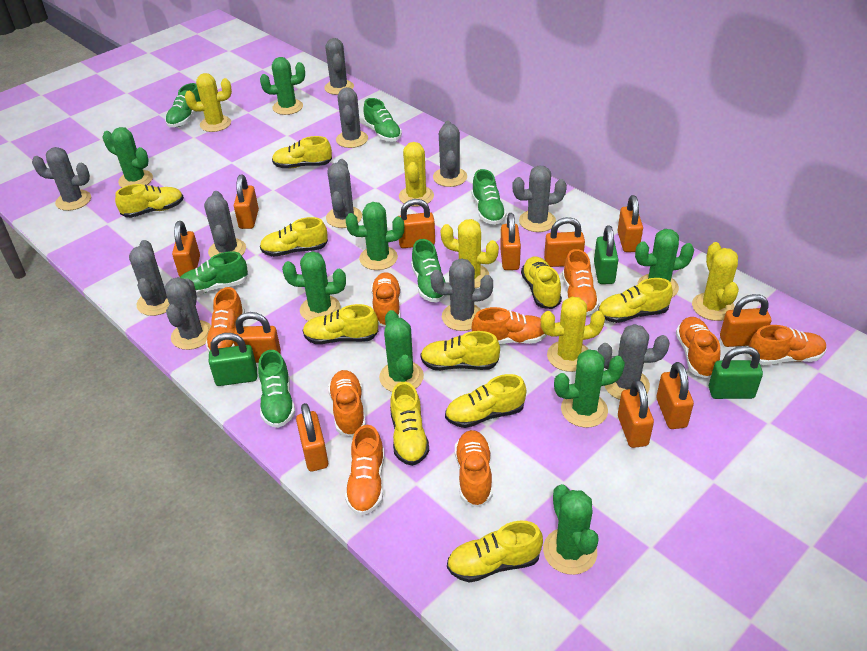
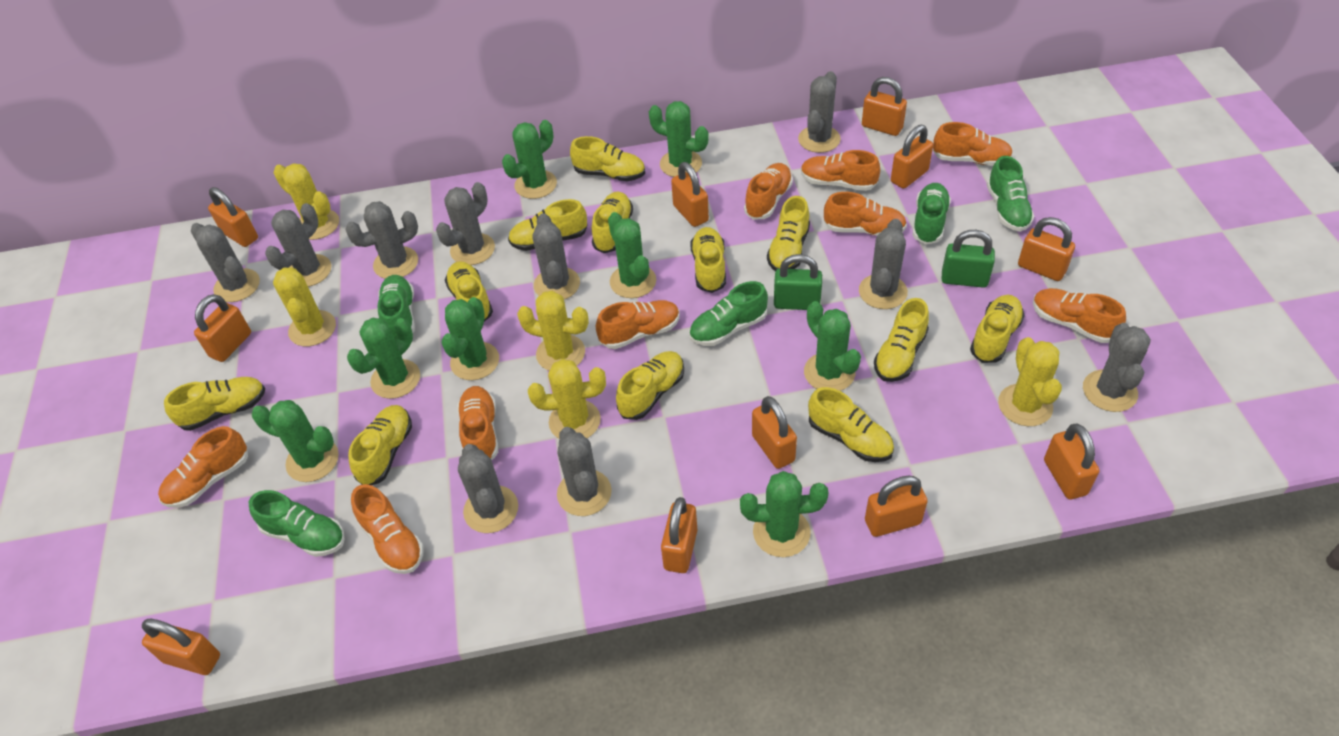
green padlock: [209,333,257,386] [594,225,619,284] [709,346,763,399] = 3 -> [774,254,822,310] [942,230,995,288] = 2
green shoe: [165,83,201,127] [180,251,248,295] [258,350,295,428] [363,98,402,142] [411,239,447,303] [472,169,507,225] = 6 -> [249,490,345,557] [378,275,415,339] [689,281,768,346] [912,183,951,245] [987,156,1034,232] = 5
grey cactus: [32,147,91,211] [129,240,170,316] [165,277,211,350] [204,191,246,257] [324,38,354,95] [326,159,362,228] [336,87,368,148] [430,258,493,331] [433,121,467,187] [512,165,567,232] [598,324,670,400] = 11 -> [191,223,260,302] [265,203,331,287] [345,201,418,279] [436,182,495,265] [458,444,518,533] [532,213,580,299] [557,427,612,516] [798,71,841,153] [859,219,908,309] [1083,323,1151,412] = 10
yellow shoe: [115,184,184,218] [260,217,328,257] [272,136,332,168] [303,304,378,344] [390,382,429,466] [420,331,500,370] [445,374,526,428] [447,521,543,583] [521,257,562,309] [598,278,673,323] = 10 -> [164,377,265,431] [348,405,412,485] [445,261,493,322] [508,199,587,251] [570,136,645,181] [592,192,633,253] [616,351,684,420] [690,227,726,293] [767,196,810,271] [808,387,894,462] [874,298,929,382] [970,295,1025,363] = 12

